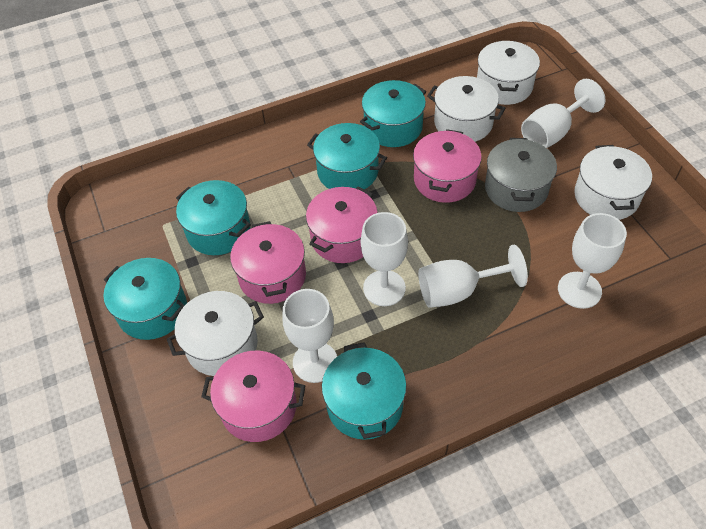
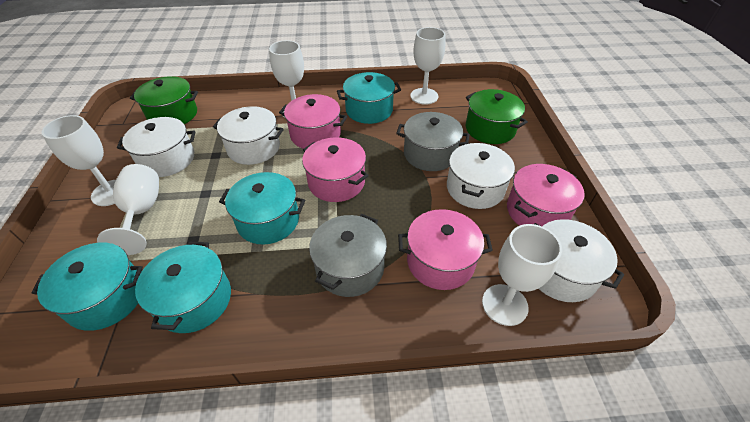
green pot: none = 0 -> [130,76,198,124] [466,89,528,144] = 2
grey pot: [485,138,557,212] = 1 -> [309,214,387,297] [396,112,470,171] = 2
turquoise pot: [104,258,187,340] [176,180,251,255] [307,123,387,189] [322,342,406,440] [360,80,426,147] = 5 -> [31,243,143,331] [135,242,231,333] [219,172,305,245] [337,72,401,124] = 4

